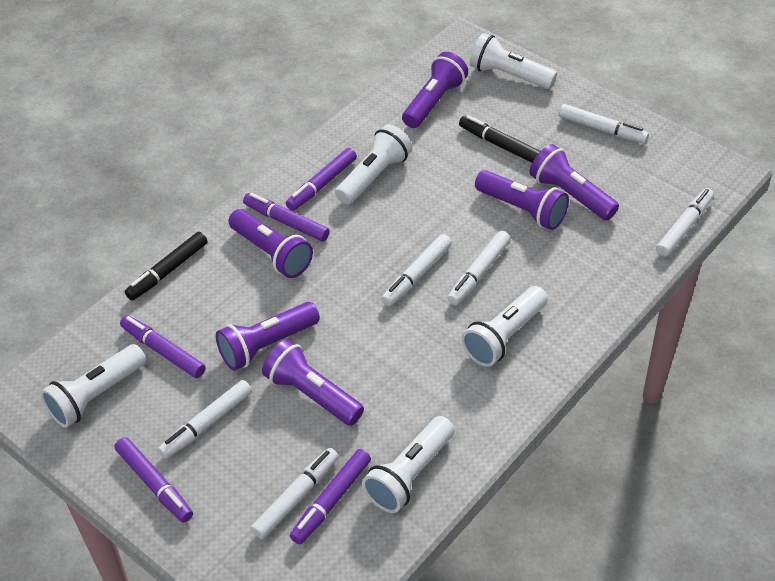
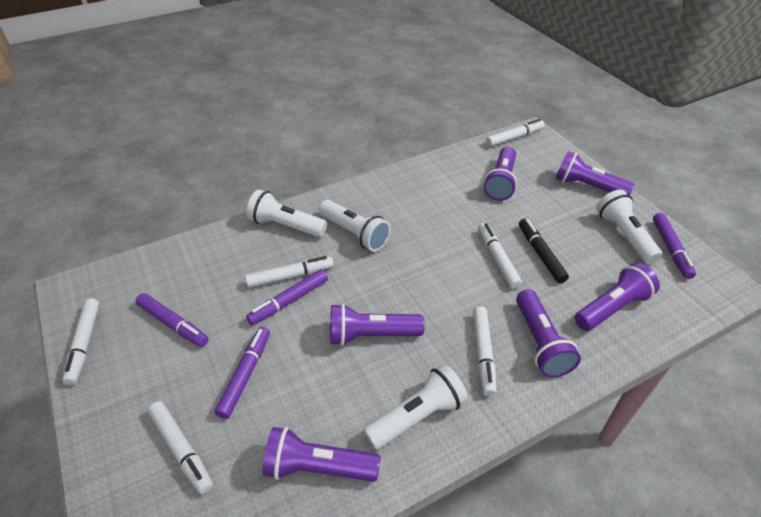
black marker: [125,232,207,301] [459,115,541,163] = 2 -> [519,218,569,283] = 1
purple marker: [115,437,193,522] [120,315,206,378] [243,193,330,241] [286,148,357,211] [290,449,371,544] = 5 -> [136,293,209,347] [215,327,270,419] [246,269,328,325] [653,213,696,279] = 4
white flashlight: [40,344,146,428] [335,124,412,205] [362,416,455,513] [461,286,548,367] [470,33,557,89] = 5 -> [247,190,327,237] [319,200,391,252] [363,364,468,450] [596,190,662,264] = 4

